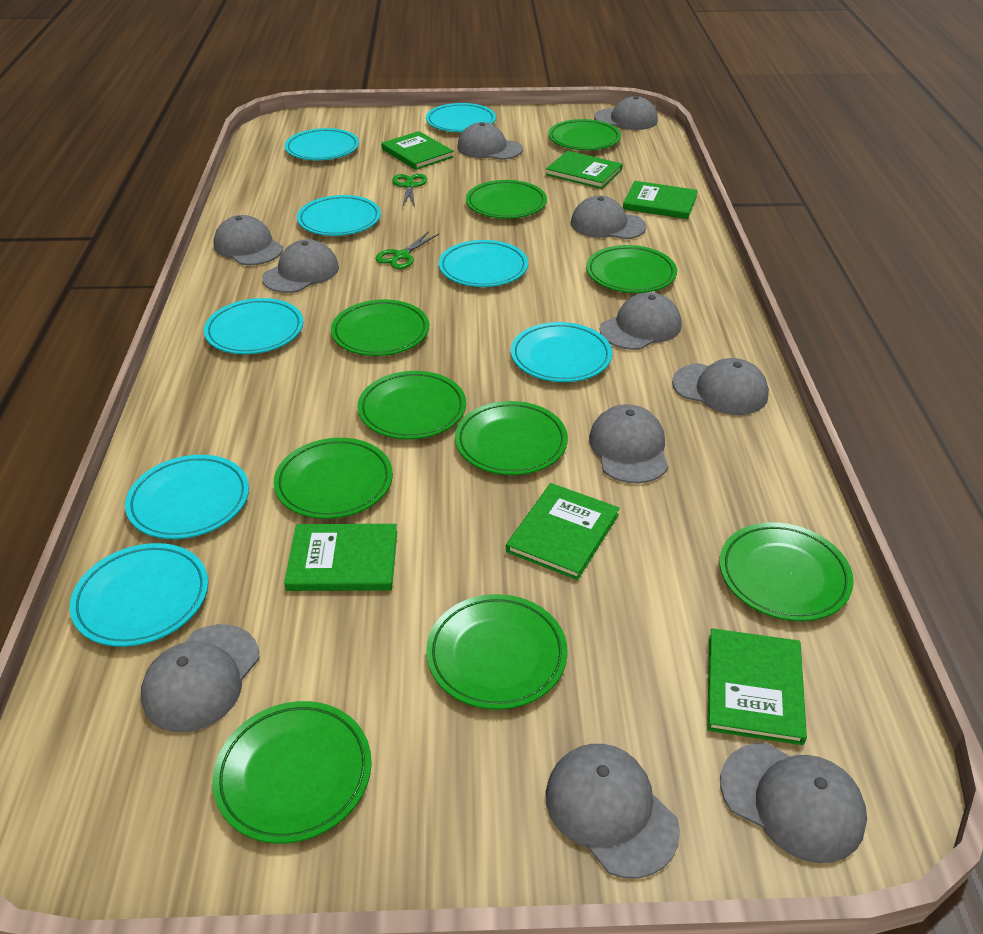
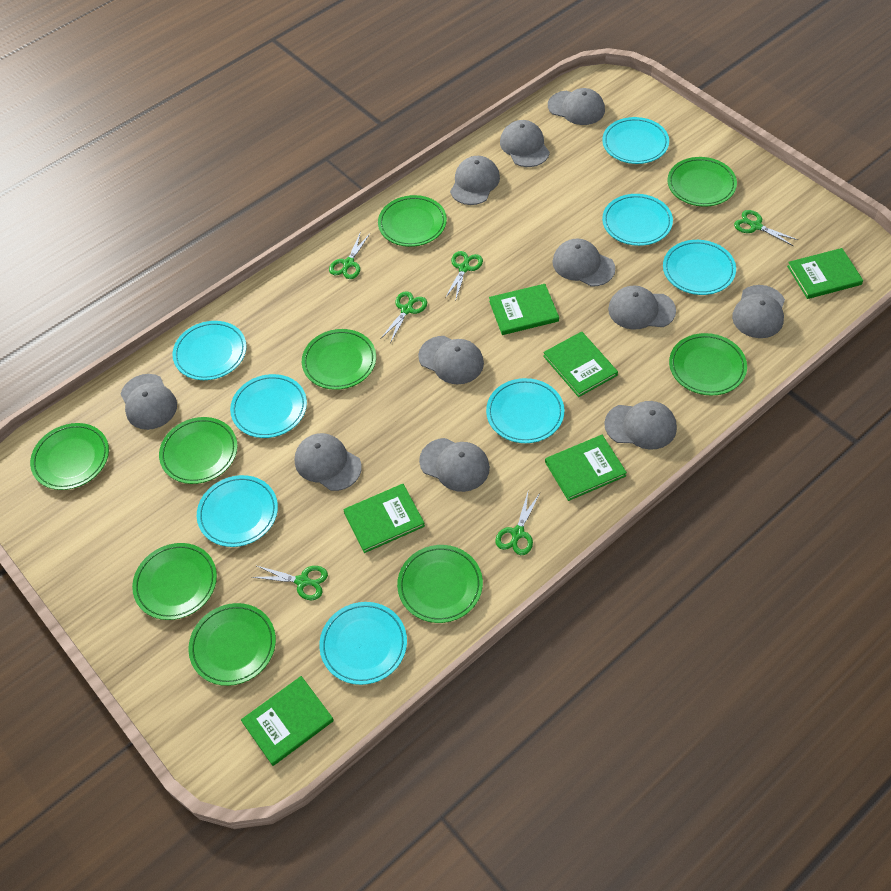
green plate: [212,701,372,844] [274,438,393,519] [331,300,429,356] [358,371,466,439] [426,594,568,710] [455,401,568,475] [466,180,547,219] [548,119,621,150] [586,245,677,293] [719,522,854,621] = 10 -> [30,423,109,490] [132,543,217,620] [159,417,238,484] [188,603,276,686] [302,329,376,390] [378,195,447,247] [397,545,483,623] [667,157,737,207] [669,333,747,396] = 9
green scissors: [375,231,439,269] [392,174,427,207] = 2 -> [252,565,328,600] [329,232,370,279] [380,291,427,343] [445,251,483,299] [495,492,540,555] [734,210,798,246] = 6

